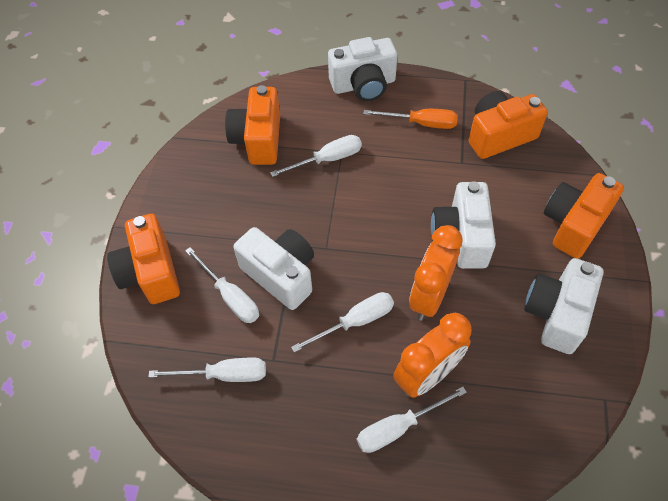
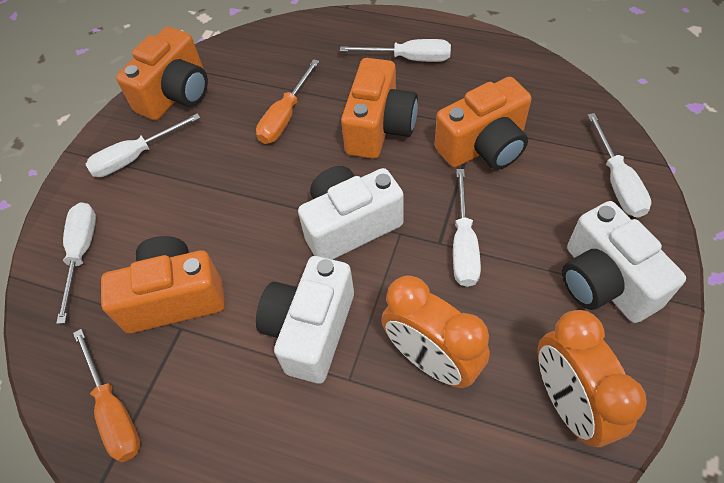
orange screwdriver: [363,109,458,129] = 1 -> [73,329,140,462] [256,59,319,144] = 2
white camera: [233,227,314,310] [328,37,397,101] [431,181,496,269] [524,258,603,354] = 4 -> [256,256,354,384] [298,166,404,260] [562,201,686,323] = 3

